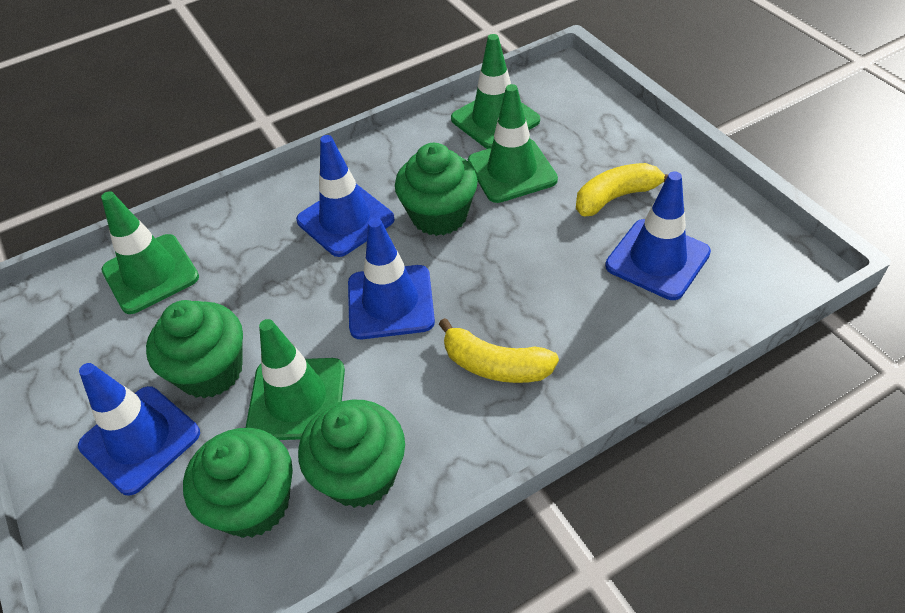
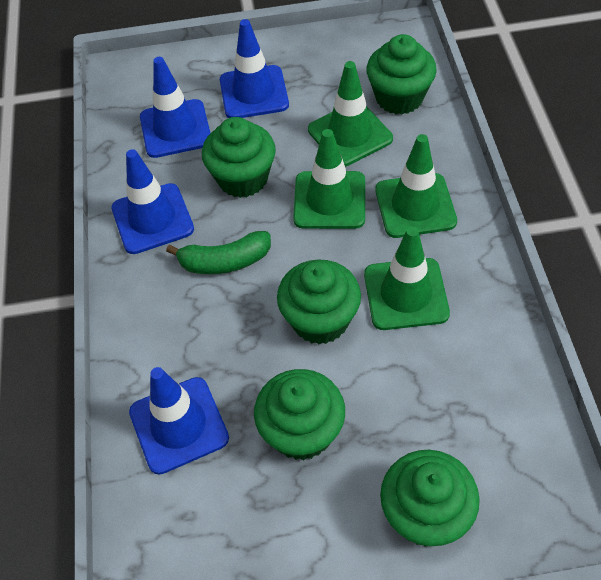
green banana: none = 0 -> [166,231,271,274] = 1
green cupcake: [146,300,243,398] [183,428,293,538] [298,400,405,508] [395,143,478,236] = 4 -> [202,117,276,198] [254,369,345,460] [277,260,361,344] [366,34,437,114] [380,450,480,547] = 5
yellow banana: [439,318,559,383] [576,163,669,216] = 2 -> none = 0

